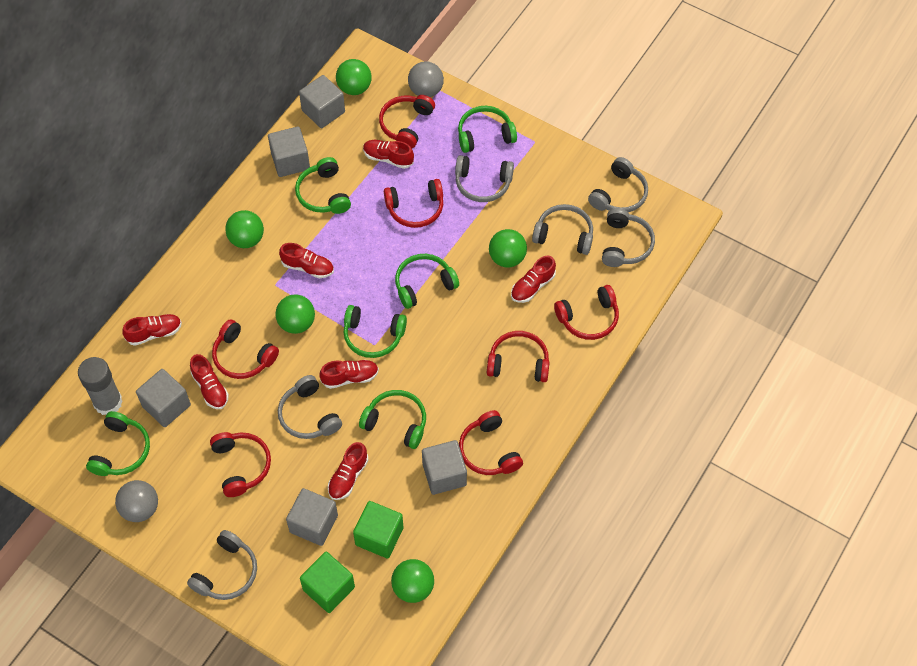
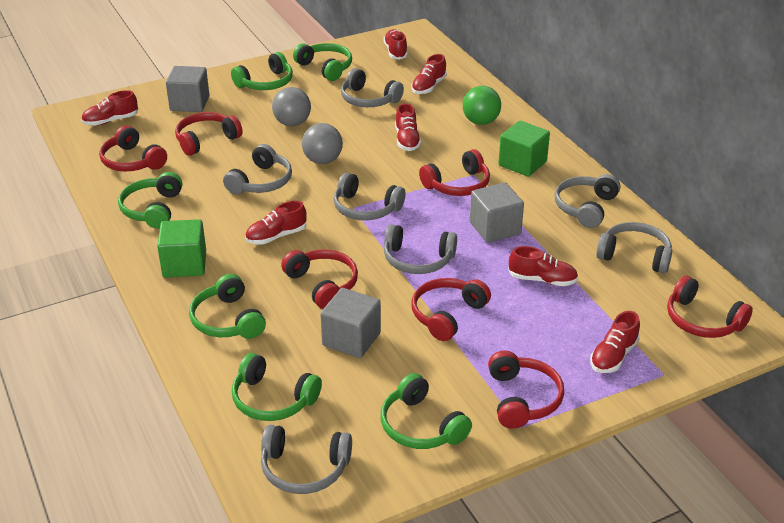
green ball: [225,210,264,248] [275,294,315,334] [336,59,372,95] [391,559,434,603] [489,229,527,267] = 5 -> [463,86,501,125] = 1
grey cube: [136,369,191,427] [268,126,310,177] [286,488,338,546] [299,75,345,128] [422,440,467,495] = 5 -> [166,66,209,112] [320,288,381,358] [470,183,524,243] = 3
grey glue stick: [78,357,123,415] = 1 -> none = 0
grey headphones: [187,530,257,600] [278,375,342,439] [455,155,514,202] [532,204,593,255] [588,157,648,212] [602,208,655,267] = 6 -> [223,144,292,195] [261,425,352,494] [333,172,405,220] [341,68,404,107] [384,224,457,274] [555,174,620,228] [596,222,672,274] = 7

